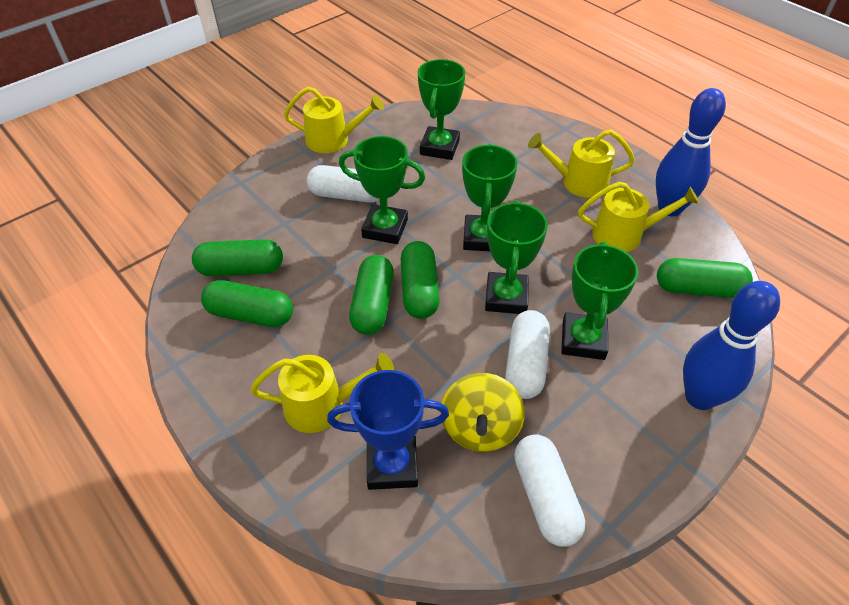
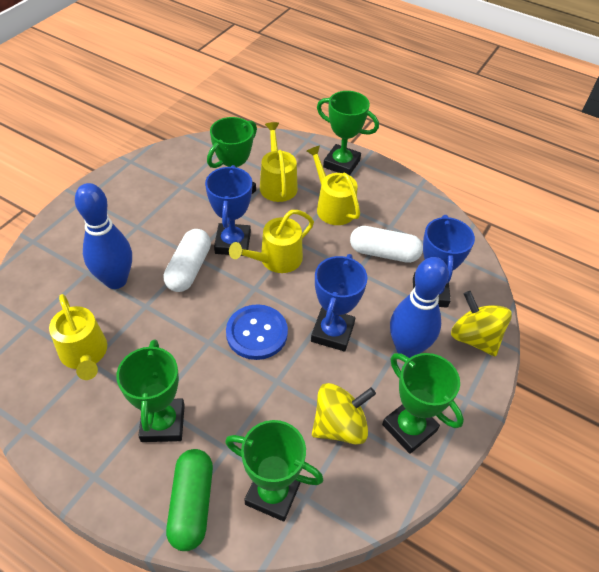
blue button: none = 0 -> [226,304,288,360] = 1
blue trophy: [327,370,449,490] = 1 -> [205,165,252,256] [311,254,368,351] [413,215,475,308] = 3
green capsule: [192,239,283,276] [201,280,293,327] [349,255,394,335] [401,241,440,319] [657,258,753,298] = 5 -> [166,449,213,551] = 1
white capsule: [307,165,379,203] [505,310,550,399] [514,434,585,547] = 3 -> [164,229,211,292] [350,226,423,263] = 2
yellow spinning top: [442,373,525,452] = 1 -> [312,383,376,445] [451,291,512,357] = 2

